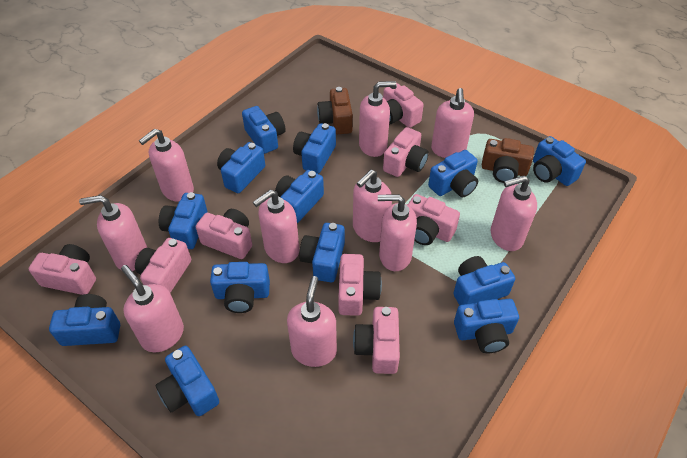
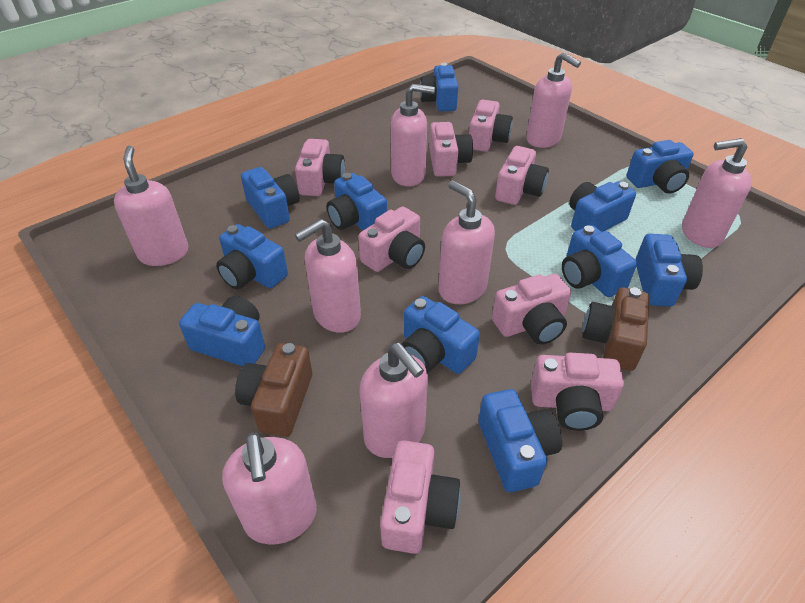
blue camera: [49,294,120,346] [155,346,219,416] [159,192,208,249] [210,262,270,313] [217,142,265,193] [242,106,286,154] [275,170,324,223] [293,123,336,174] [299,223,345,282] [428,150,478,197] [453,256,515,305] [454,299,519,353] [533,136,586,186] = 13 -> [179,296,265,366] [216,224,288,289] [241,167,300,229] [327,173,387,230] [402,296,480,374] [420,63,458,111] [479,389,562,492] [562,225,637,297] [569,181,636,232] [627,140,694,194] [636,234,703,307] = 11
pink soap dispenser: [79,195,147,271] [121,265,184,352] [139,129,194,202] [253,190,299,263] [287,276,337,367] [353,169,392,242] [359,81,396,157] [378,194,417,271] [431,88,474,158] [491,176,537,251] = 10 -> [114,146,188,266] [222,432,317,545] [295,219,361,333] [360,343,428,458] [391,84,435,187] [439,181,495,304] [526,52,581,148] [682,138,752,248] = 8

